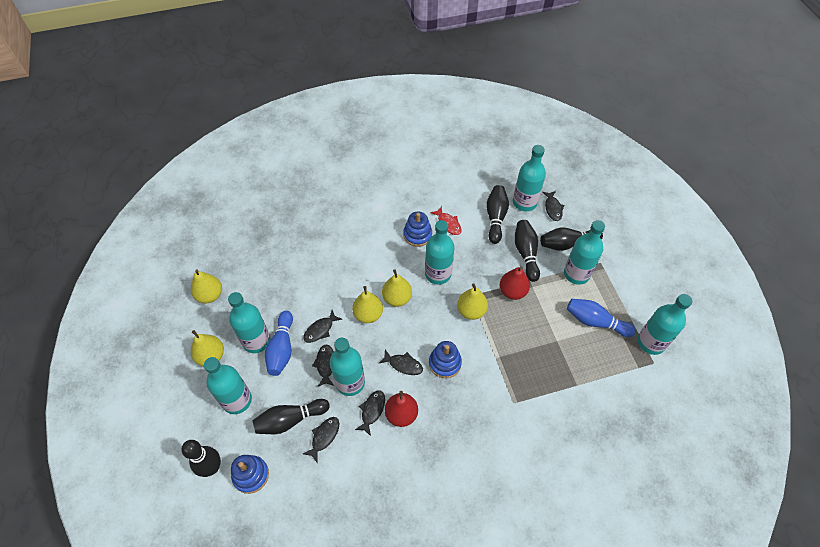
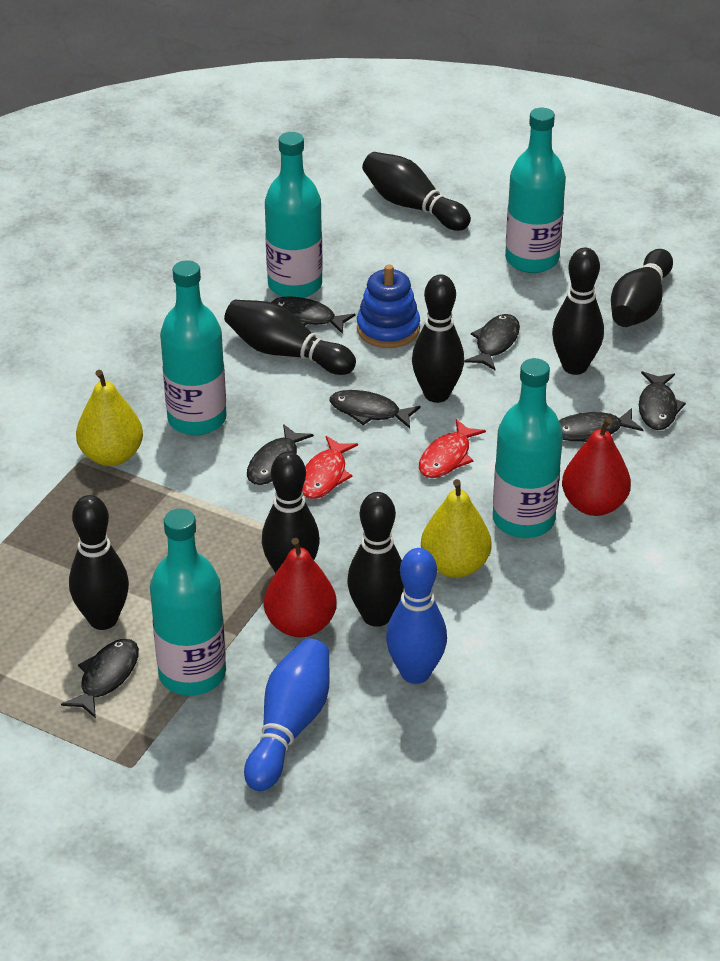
black bowling pin: [181,440,221,477] [252,399,330,434] [486,185,509,244] [514,220,540,282] [540,228,603,251] = 5 -> [69,495,129,630] [224,300,356,375] [262,452,320,573] [347,492,404,627] [362,152,471,231] [412,274,464,403] [552,248,604,375] [611,249,673,327] = 8
black fish: [303,310,343,343] [303,417,340,462] [312,345,334,387] [355,390,385,436] [378,350,423,375] [542,191,565,221] = 6 -> [61,639,139,718] [247,424,314,485] [271,296,355,334] [330,390,421,429] [464,314,520,370] [559,408,643,442] [639,371,686,430] = 7
blue stacking toy: [231,455,269,494] [403,211,432,247] [429,341,462,378] = 3 -> [357,265,420,348] = 1
red fish: [430,206,462,235] = 1 -> [302,436,358,499] [419,419,486,478] = 2
turquoise bottle: [204,357,252,414] [228,292,270,353] [330,338,365,396] [425,220,454,285] [513,145,546,211] [564,220,605,285] [637,294,692,355] = 7 -> [150,509,226,696] [160,260,227,435] [265,132,323,298] [493,358,563,538] [505,107,566,273] = 5
yellow pear: [191,269,222,303] [191,330,224,366] [352,286,383,323] [382,269,412,307] [457,284,488,320] = 5 -> [76,370,143,466] [421,479,491,578] = 2

